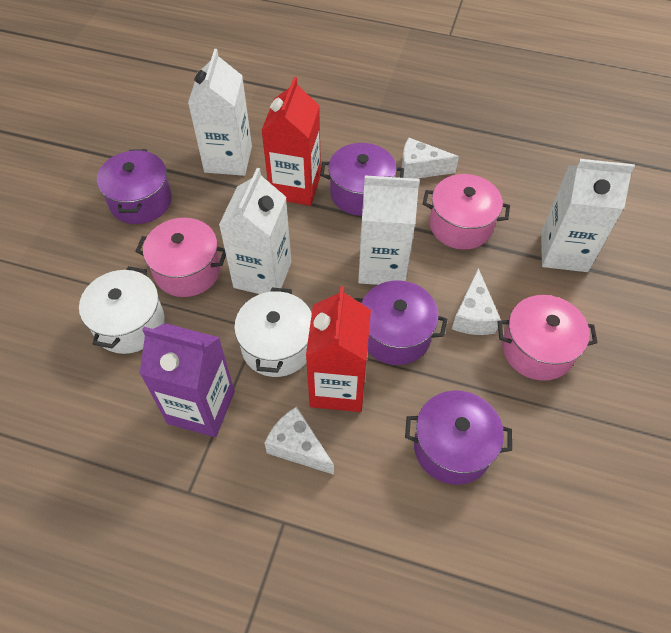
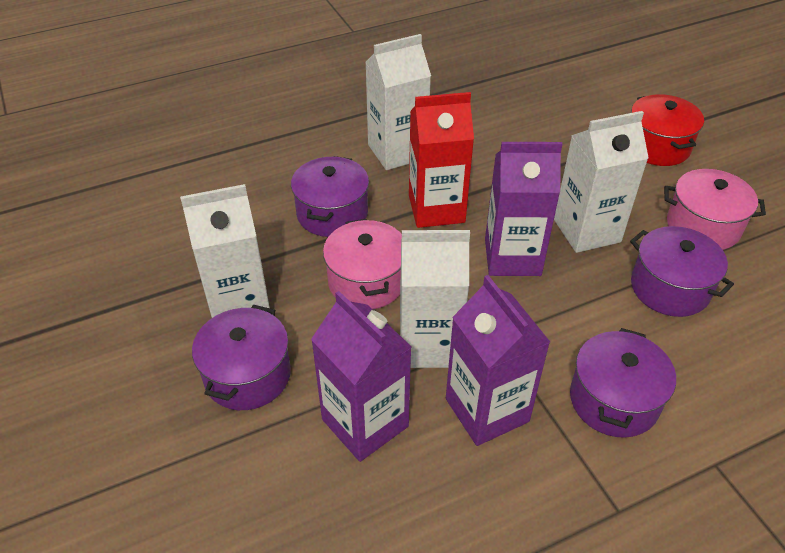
pink pot: [135,218,226,297] [423,174,510,250] [498,295,598,381] = 3 -> [323,219,402,309] [664,169,766,250] = 2
purple carton: [139,323,235,437] = 1 -> [311,291,412,462] [446,275,550,446] [485,142,562,276] = 3
red carton: [261,77,321,206] [306,286,371,412] = 2 -> [409,92,474,228] = 1
red pot: none = 0 -> [631,94,704,166] = 1
white cheese: [265,406,334,475] [401,138,459,179] [452,268,501,335] = 3 -> none = 0
white pot: [79,266,165,354] [234,288,312,377] = 2 -> none = 0

